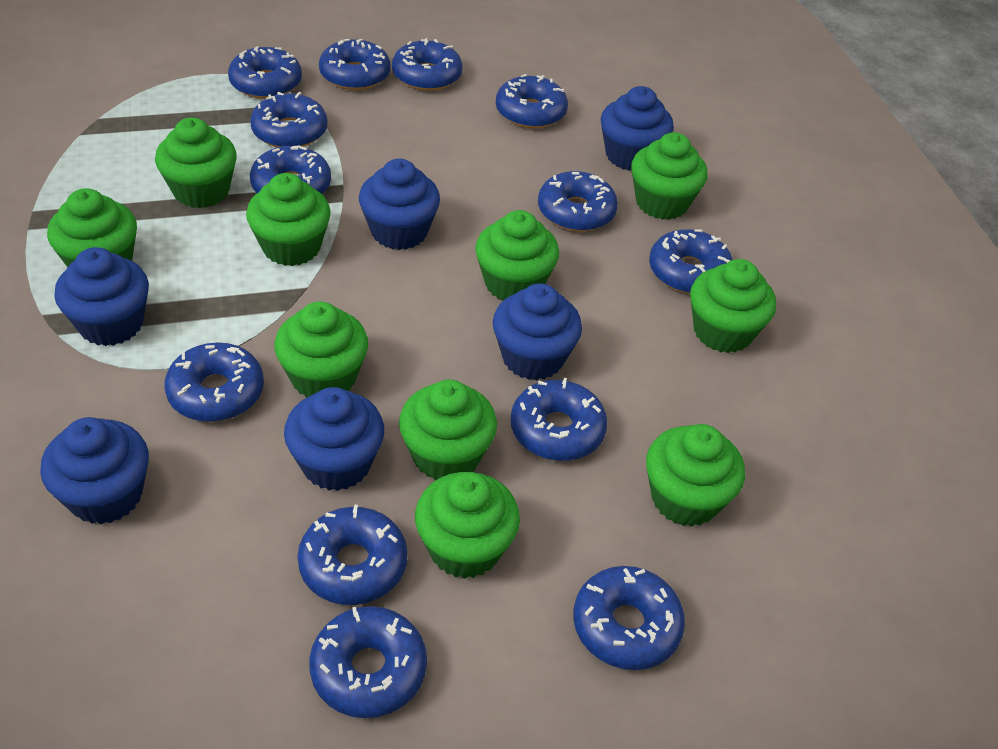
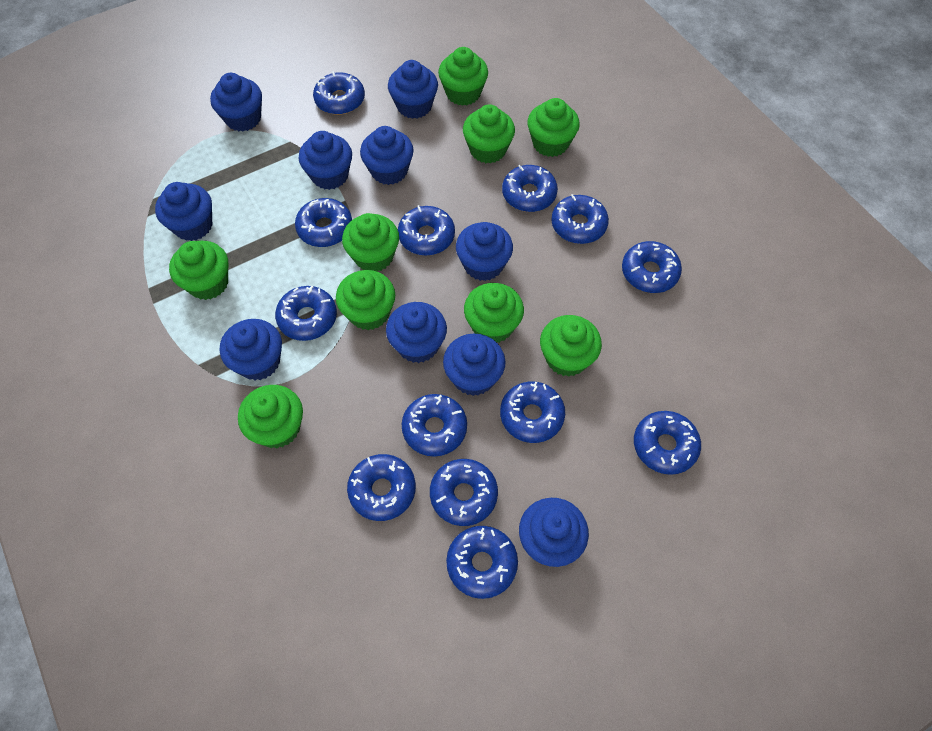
blue cupcake: [40,417,149,524] [54,247,149,346] [284,387,384,491] [359,159,440,250] [493,283,582,380] [601,86,674,171] = 6 -> [155,182,212,241] [210,73,262,132] [220,319,282,380] [299,131,352,190] [360,126,414,185] [386,302,447,363] [388,60,438,119] [443,334,506,396] [456,222,513,281] [519,498,589,567] = 10
green cupcake: [47,188,137,267] [155,117,237,208] [246,173,331,266] [274,302,368,398] [399,380,497,480] [415,472,520,579] [475,210,559,300] [631,132,708,220] [646,424,745,527] [690,259,776,353] = 10 -> [169,241,228,300] [238,385,303,448] [336,270,395,330] [342,213,399,271] [438,47,488,106] [463,104,515,164] [464,283,524,343] [527,98,580,157] [540,315,602,377] = 9

